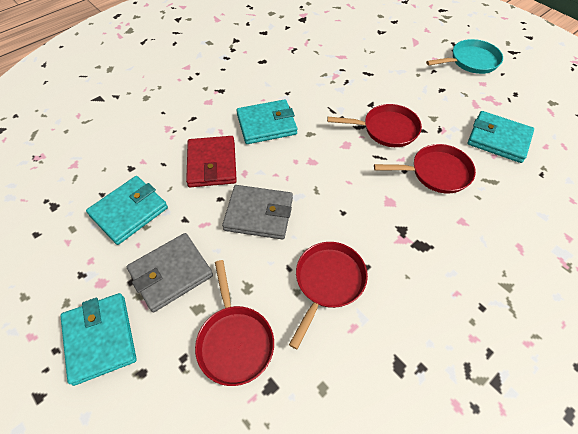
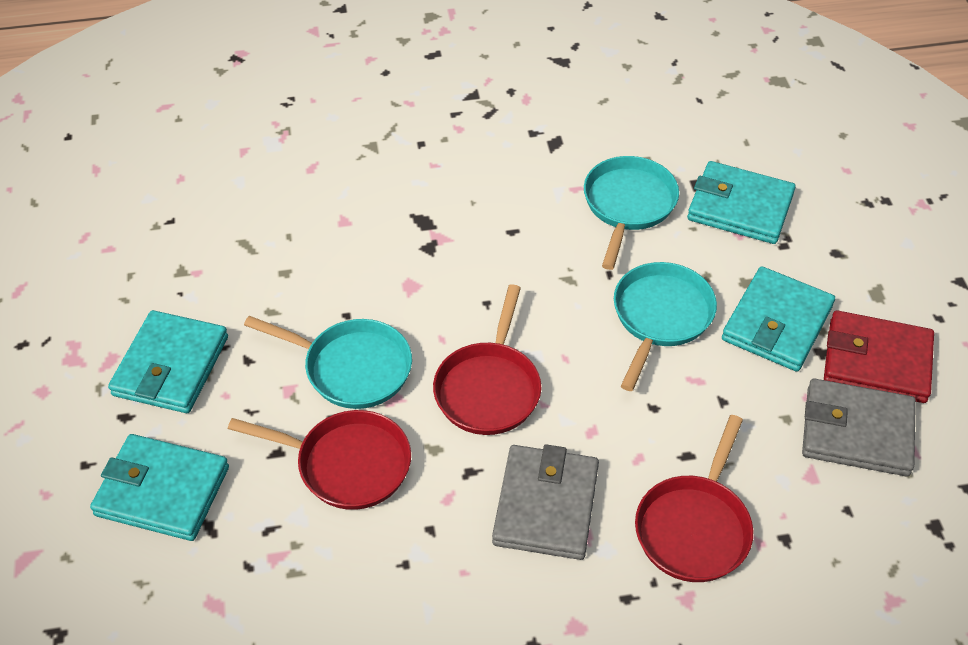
red pan: [195,260,274,386] [289,242,368,349] [327,104,422,147] [374,144,476,194] = 4 -> [228,410,411,510] [433,284,541,435] [635,415,753,582] = 3
turquoise pan: [426,39,503,74] = 1 -> [244,316,412,409] [584,156,679,270] [614,262,717,391] = 3

